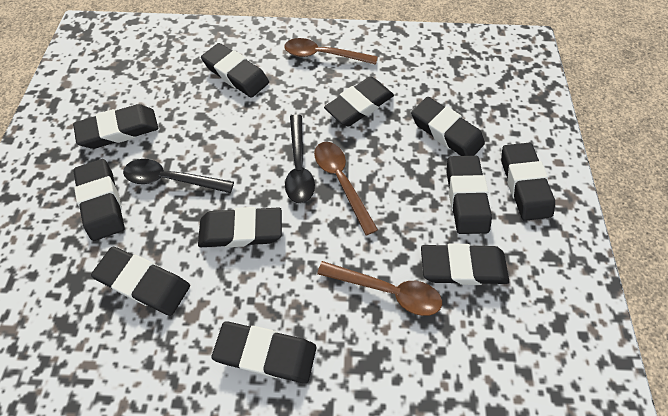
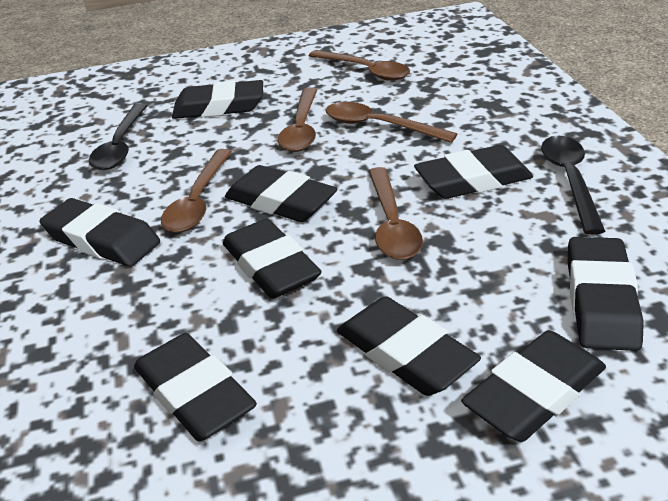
black eraser: [73,104,158,149] [73,159,125,241] [91,247,190,316] [198,207,282,248] [201,43,269,98] [212,322,316,383] [324,77,394,126] [411,97,485,156] [421,243,509,285] [446,156,492,234] [501,143,555,221] = 11 -> [39,198,160,267] [134,333,257,442] [172,80,263,119] [222,219,322,299] [225,165,337,222] [337,296,481,396] [414,145,533,199] [461,330,606,442] [568,237,644,351] = 9
brown spoon: [284,38,378,65] [314,142,378,236] [317,261,442,316] = 3 -> [161,149,232,233] [278,88,317,152] [309,50,410,81] [326,102,457,143] [368,167,423,260] = 5

